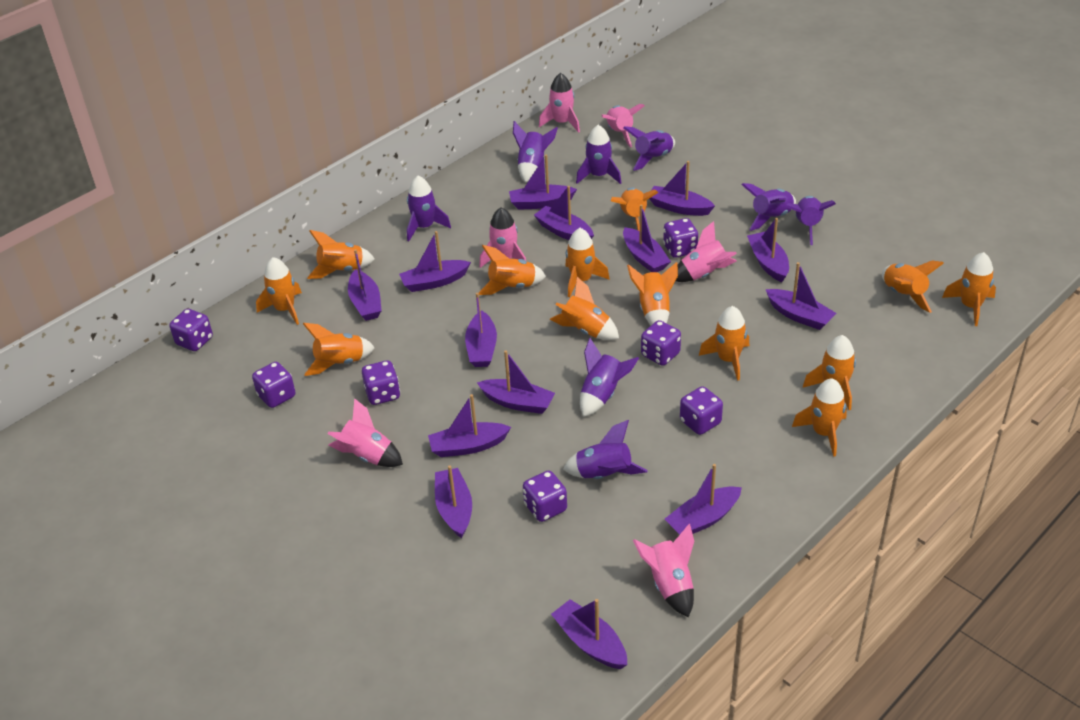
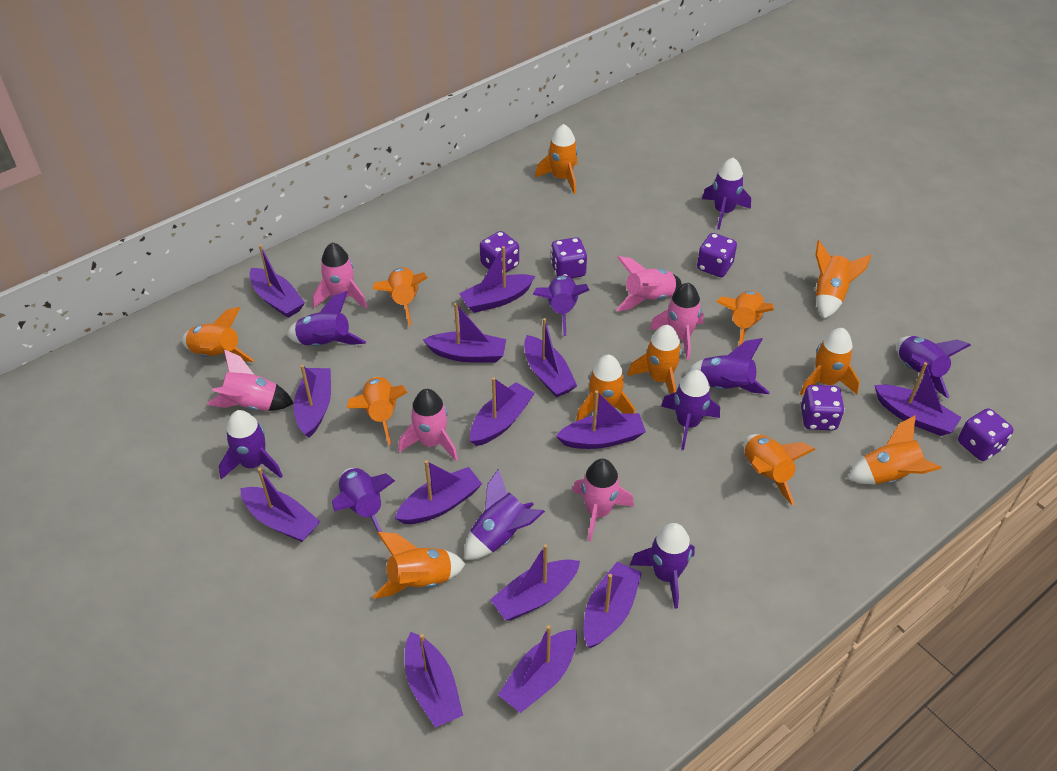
orange rocket: [256,257,302,325] [303,323,375,376] [307,230,375,279] [479,245,546,295] [550,277,619,340] [565,228,610,297] [611,188,658,231] [627,262,678,325] [699,306,749,381] [792,378,847,457] [803,335,856,410] [882,260,944,313] [942,252,996,326] = 13 -> [182,307,254,362] [347,377,408,445] [372,267,428,326] [373,532,466,599] [535,124,578,194] [576,355,635,421] [627,325,682,394] [716,290,774,346] [743,434,816,506] [800,328,860,396] [815,240,872,319] [847,415,942,484] = 12
purple dice: [170,309,213,351] [252,362,295,408] [362,360,400,405] [523,470,567,522] [641,320,681,366] [663,218,698,258] [680,386,723,435] = 7 -> [480,231,519,275] [551,237,587,278] [697,233,737,277] [801,385,845,430] [958,408,1013,461] = 5
purple rocket: [407,176,451,241] [513,121,558,183] [563,420,648,479] [576,125,621,184] [580,338,639,417] [623,126,675,171] [741,183,796,231] [786,196,836,245] = 8 -> [219,410,283,479] [287,291,366,347] [332,468,395,532] [464,469,545,560] [533,275,589,336] [630,523,695,609] [661,370,720,450] [686,338,770,394] [702,157,751,230] [896,336,971,398] = 10

